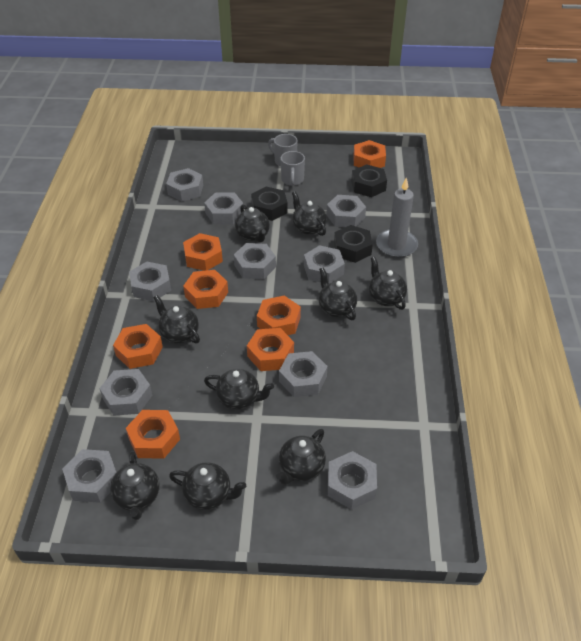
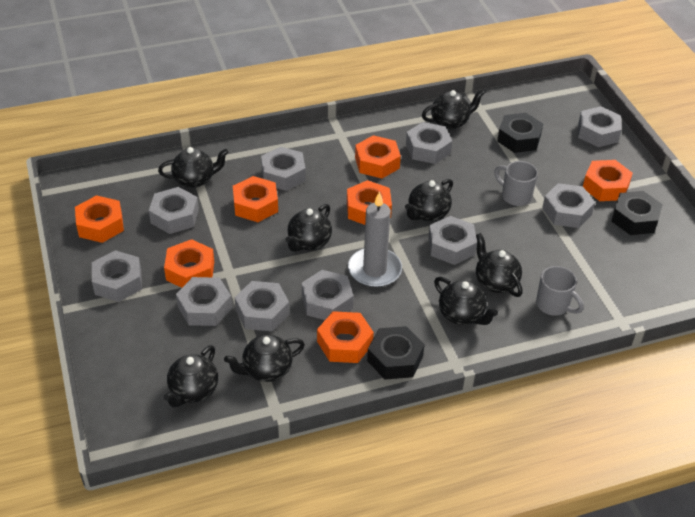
black teapot: [110,451,160,520] [153,295,200,344] [169,462,246,510] [204,369,274,410] [235,204,270,242] [276,429,326,485] [292,191,327,236] [319,268,357,320] [369,257,407,310] = 9 -> [158,147,229,188] [164,345,218,407] [224,335,305,382] [285,204,332,252] [405,179,453,222] [422,90,485,129] [434,277,498,325] [476,233,523,297] = 8

